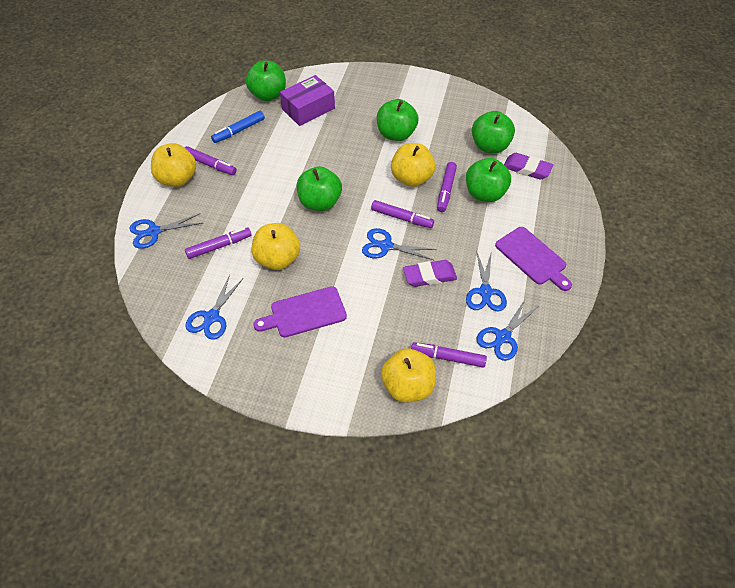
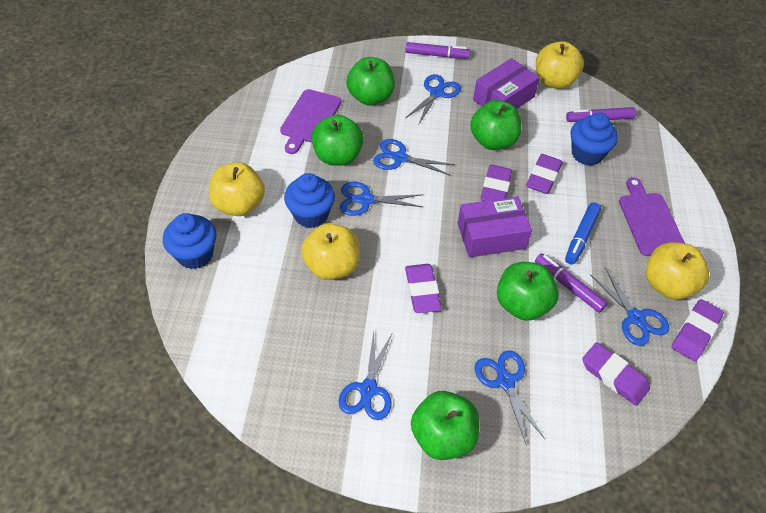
blue cupcake: none = 0 -> [163,213,217,269] [284,173,335,228] [571,113,618,166] = 3
blue scissors: [130,213,202,249] [185,274,243,340] [362,228,437,260] [466,251,507,311] [476,298,540,361] = 5 -> [339,331,393,420] [340,182,423,216] [373,139,455,176] [406,74,461,124] [474,350,545,444] [590,267,669,346] = 6
purple box: [280,75,335,126] = 1 -> [458,196,532,258] [473,58,540,109] = 2
purple eraser: [403,260,457,287] [504,153,553,180] = 2 -> [405,264,442,313] [480,165,512,201] [526,154,562,194] [582,342,650,406] [672,299,724,361] = 5
purple marker: [184,146,237,175] [185,227,251,259] [371,200,434,228] [411,342,487,368] [437,162,457,212] = 5 -> [405,42,470,59] [535,253,608,313] [566,107,636,122] = 3

